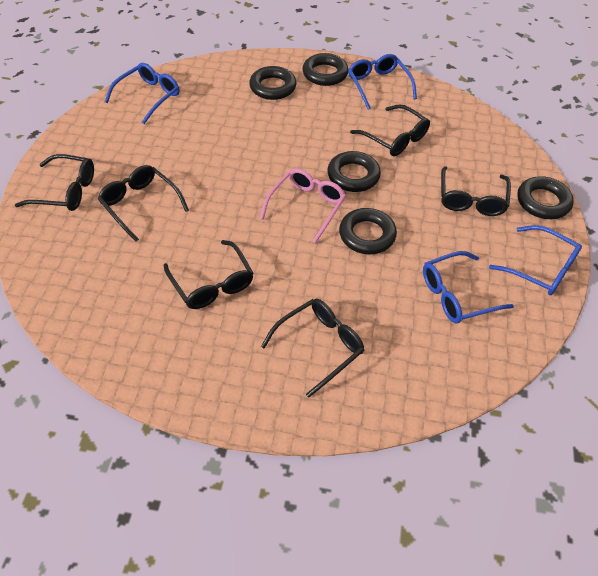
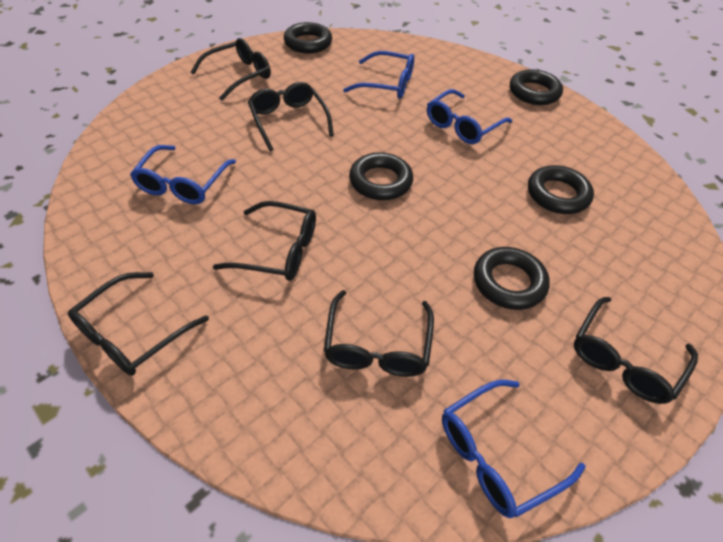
pink glasses: [260,168,346,244] = 1 -> none = 0

